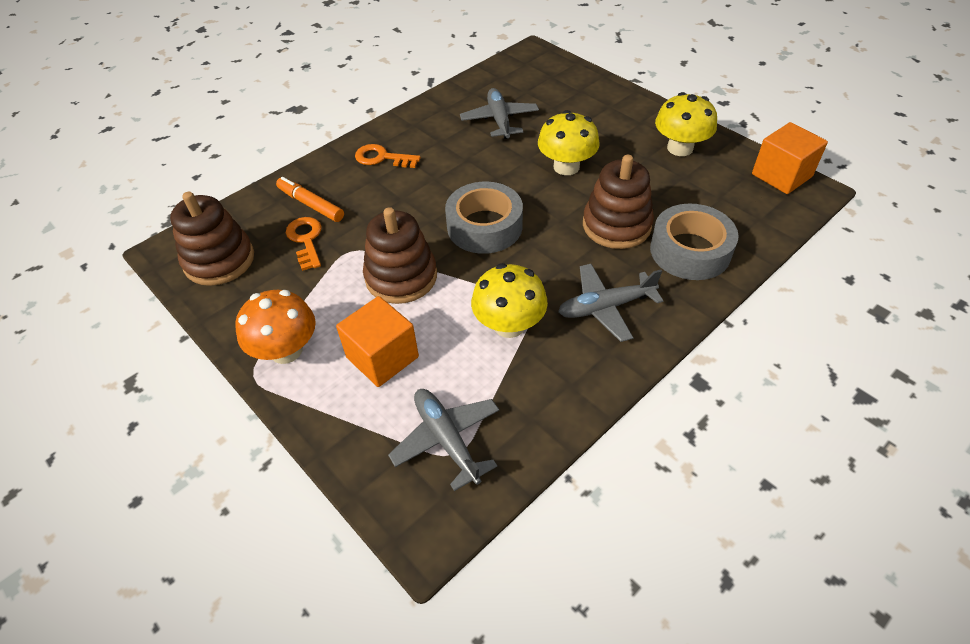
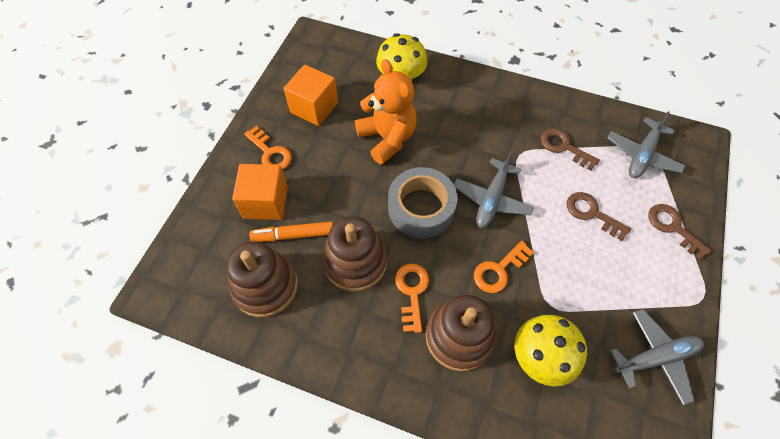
brown key: none = 0 -> [541,128,600,171] [566,192,631,241] [648,204,712,260] = 3
grey tape: [445,182,523,254] [650,204,739,280] = 2 -> [388,167,458,238] = 1
orange key: [286,217,322,271] [355,144,421,168] = 2 -> [244,126,292,170] [395,264,429,333] [474,241,534,293] = 3
orange mushroom: [235,290,316,364] = 1 -> none = 0
orange teddy bear: none = 0 -> [355,59,417,165] = 1
yellow mushroom: [471,263,548,338] [538,110,599,175] [655,92,717,156] = 3 -> [376,33,427,81] [515,315,587,386] = 2

